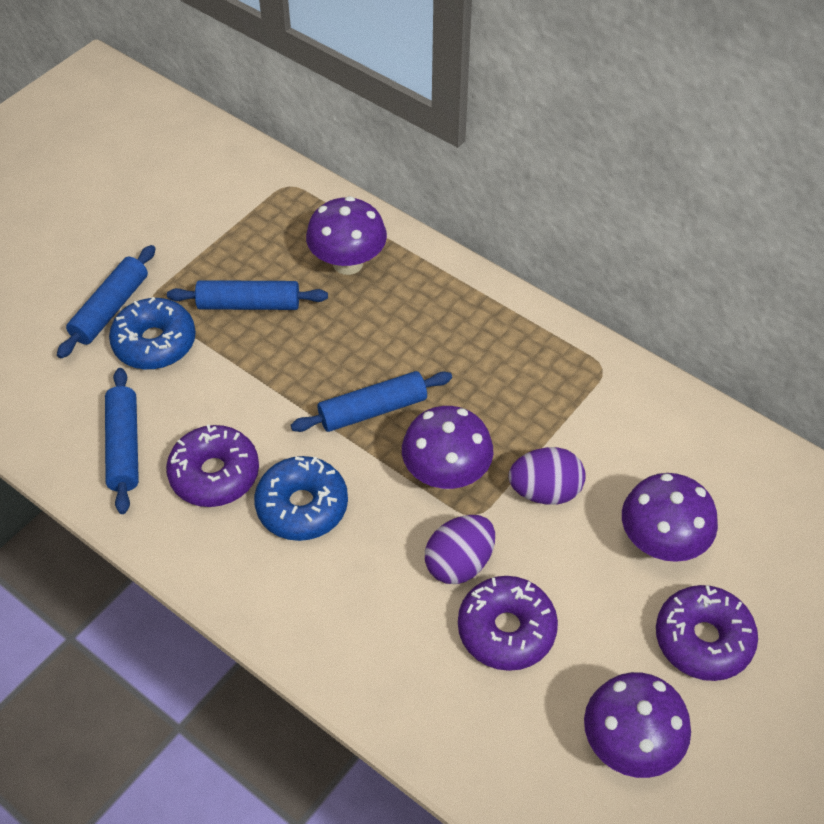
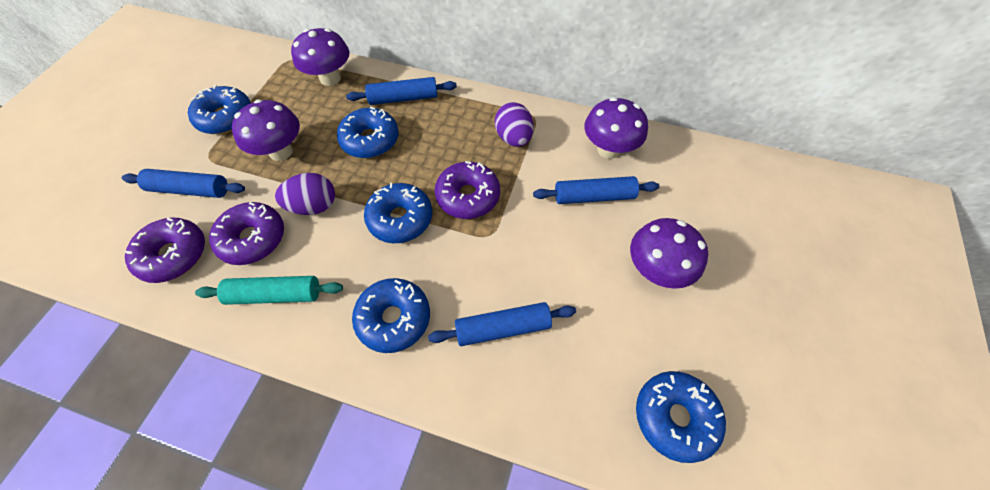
blue donut: [109,297,196,370] [254,456,348,541] = 2 -> [188,85,251,134] [337,107,399,158] [352,278,430,353] [364,183,432,243] [636,371,726,463] = 5
turquoise rolling pin: none = 0 -> [195,276,343,305] = 1

